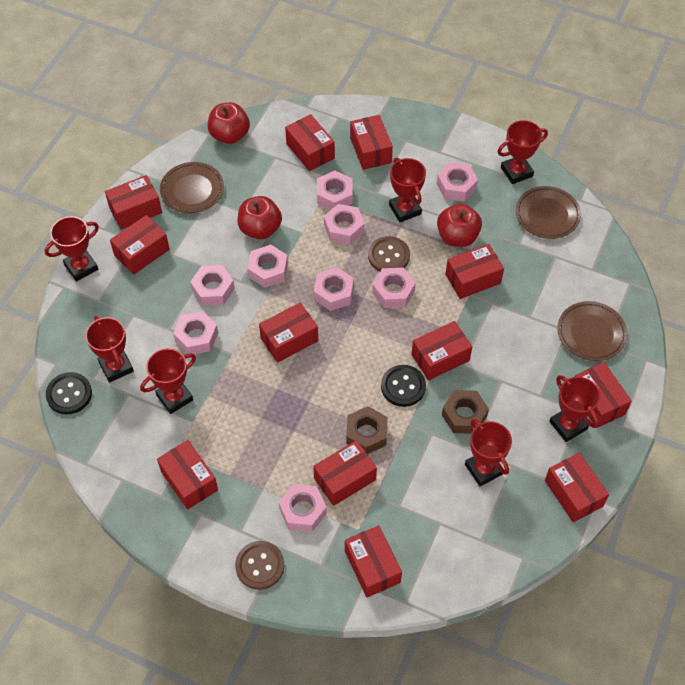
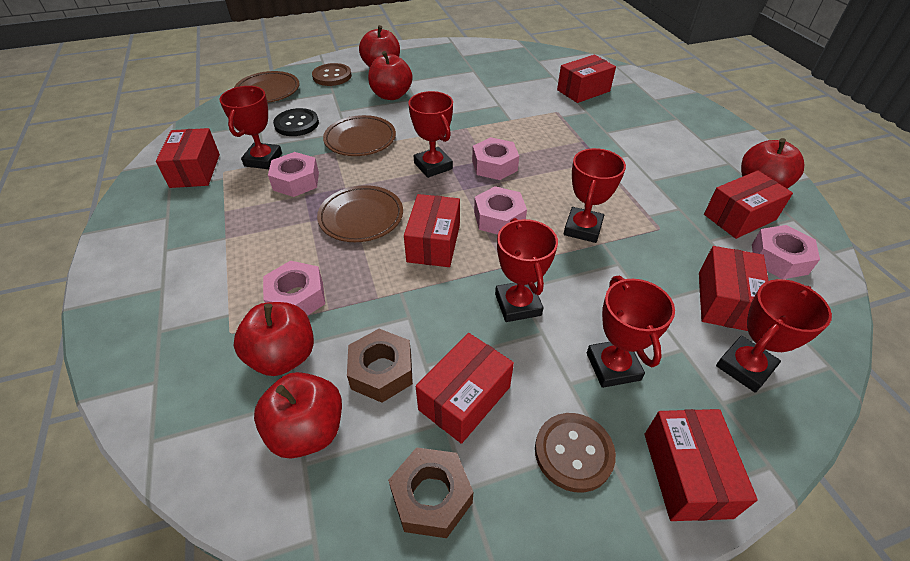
black button: [46,372,92,414] [381,365,426,407] = 2 -> [273,108,319,136] = 1
pink nut: [173,311,218,354] [190,265,235,306] [247,244,288,288] [279,484,327,532] [314,267,354,311] [317,171,353,210] [324,204,364,245] [372,268,416,308] [437,162,478,202] = 9 -> [263,261,325,316] [268,152,319,197] [472,137,519,180] [474,186,527,234] [752,225,820,279] = 5
red apple: [208,102,250,144] [237,196,282,239] [437,203,482,247] = 3 -> [233,302,314,376] [254,372,342,458] [359,25,400,67] [368,51,413,100] [741,138,804,189] = 5
red box: [105,175,162,229] [110,215,170,275] [157,440,218,510] [259,302,318,363] [285,114,335,171] [313,440,377,506] [345,525,402,597] [350,115,393,170] [411,321,472,380] [445,244,504,299] [545,453,609,522] [574,362,632,428] = 12 -> [156,128,220,188] [404,194,460,267] [416,333,514,444] [557,55,616,103] [644,409,758,521] [699,246,768,331] [704,170,793,239] = 7
red trophy: [45,216,99,282] [85,316,134,382] [140,348,196,414] [389,157,426,222] [465,419,512,486] [497,120,548,184] [549,375,600,442] = 7 -> [219,86,282,169] [408,91,453,178] [495,218,558,322] [564,148,626,243] [587,276,675,388] [716,279,832,393] = 6

